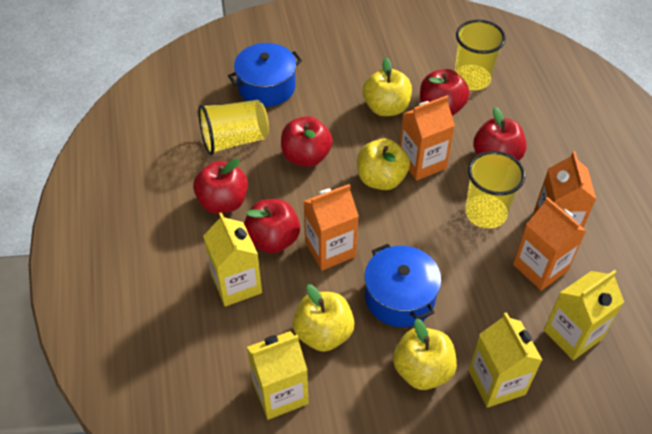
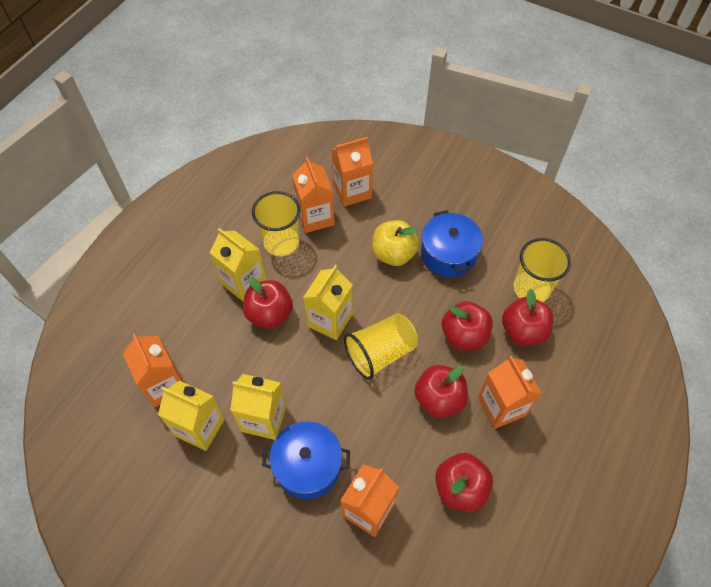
orange carton: [303,184,359,271] [400,96,455,181] [513,197,586,291] [534,151,596,228] = 4 -> [123,333,184,407] [292,157,335,233] [332,137,373,207] [340,465,399,537] [478,356,542,429] = 5
yellow apple: [293,284,355,352] [357,138,410,190] [363,57,412,116] [393,318,457,390] = 4 -> [372,220,419,266] = 1

